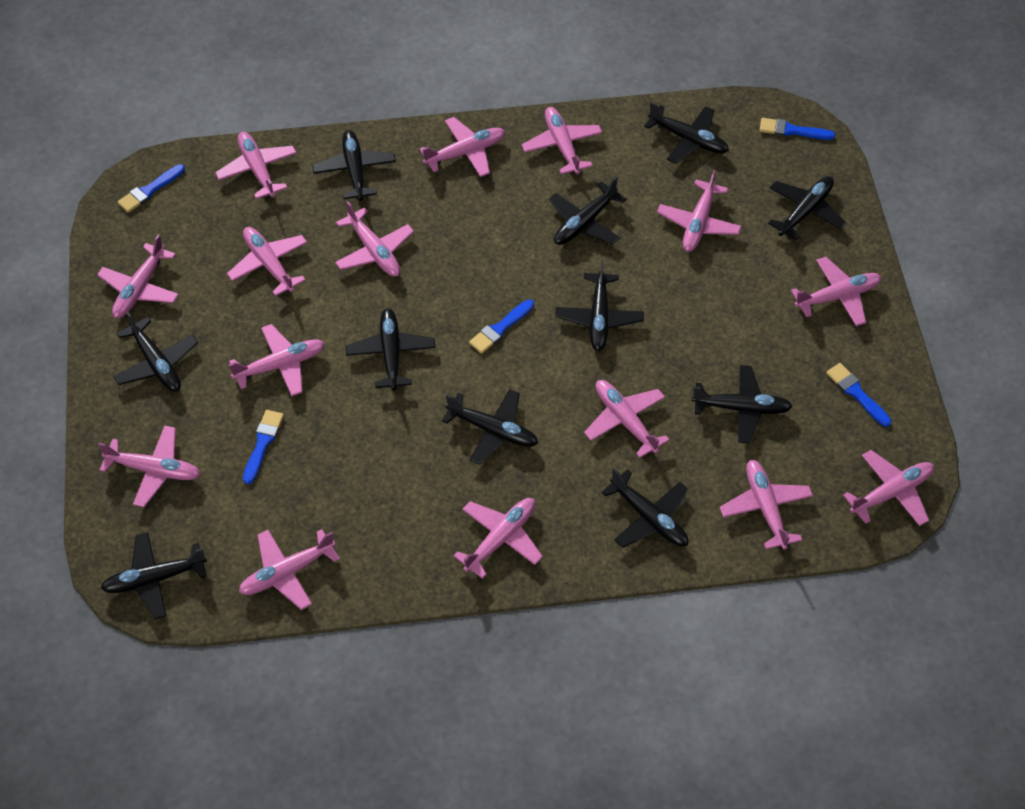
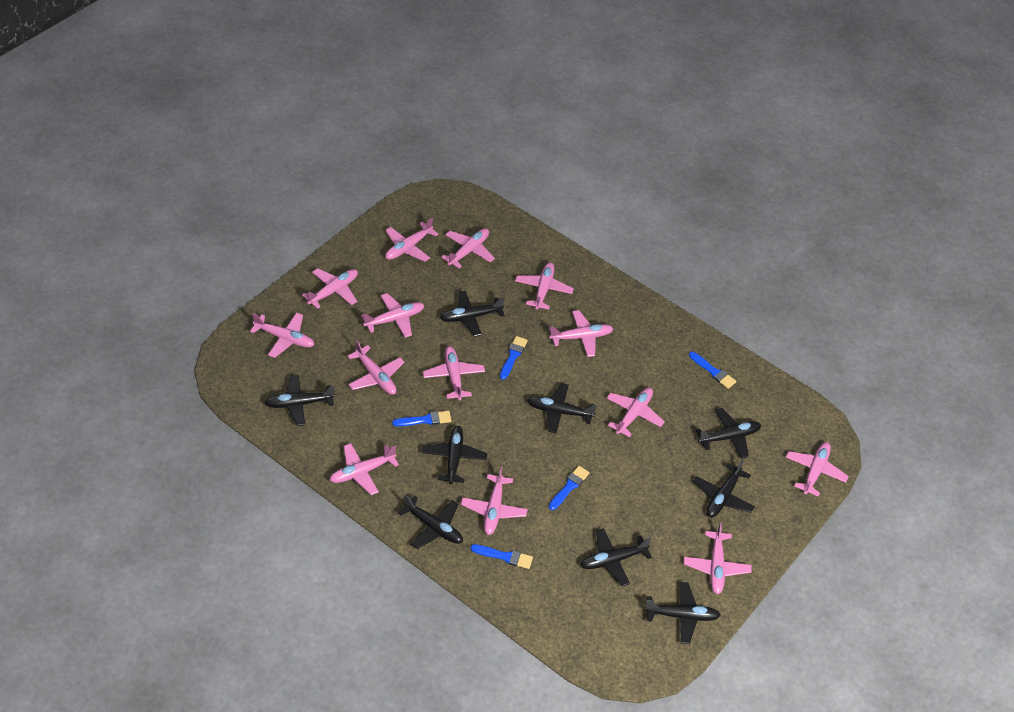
black plane: [101,532,207,619] [113,312,198,392] [312,130,396,201] [346,308,435,391] [442,389,538,465] [549,176,627,245] [555,260,644,351] [601,468,688,548] [644,102,729,164] [691,365,793,443] [768,176,846,240] = 11 -> [265,375,335,426] [398,494,463,549] [422,426,487,484] [440,291,505,337] [527,383,597,433] [580,528,652,586] [644,582,720,644] [693,459,755,518] [696,408,761,459] = 9
pink plane: [97,234,179,318] [98,426,201,507] [215,132,297,199] [227,227,307,296] [229,324,325,396] [239,529,340,610] [335,201,414,276] [420,117,505,177] [453,498,543,579] [522,107,602,174] [584,380,669,458] [657,170,742,252] [720,460,813,550] [791,257,881,326] [843,450,934,526] = 15 -> [250,313,314,358] [302,268,358,309] [330,443,399,495] [347,340,405,395] [361,293,424,338] [385,218,438,262] [423,346,485,400] [441,228,495,269] [461,466,528,535] [515,262,574,310] [549,310,613,357] [607,388,665,437] [684,523,751,594] [786,442,849,497] = 14

